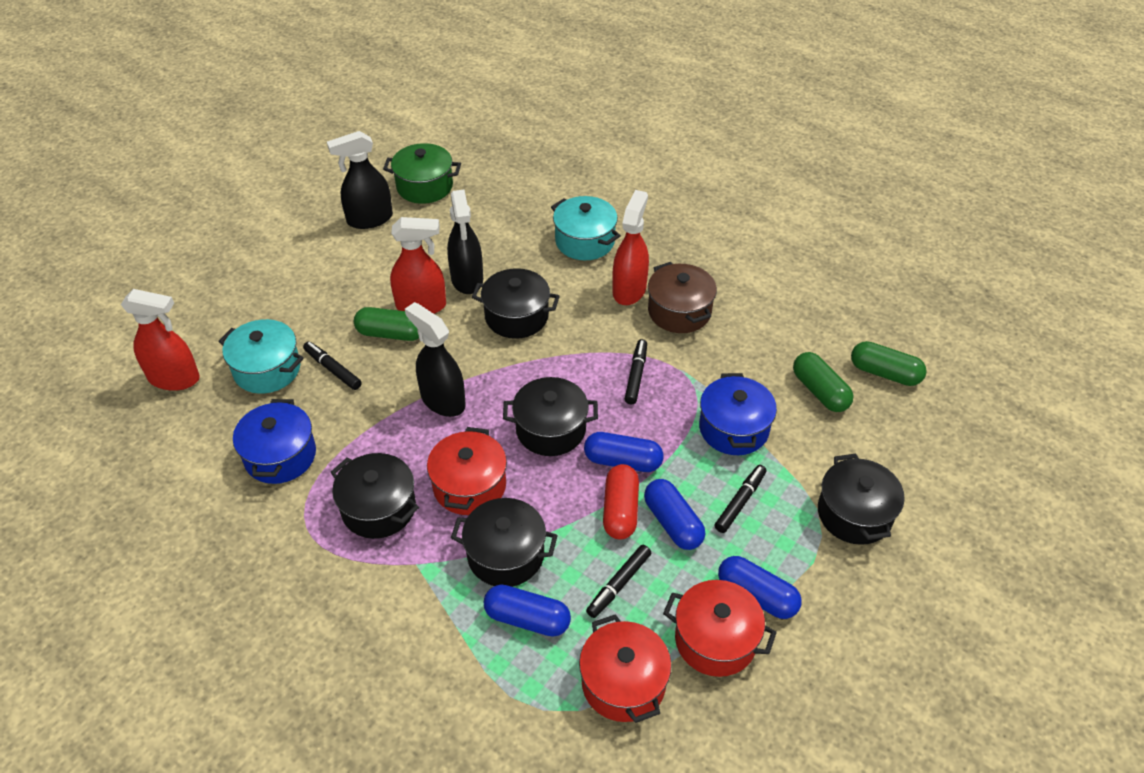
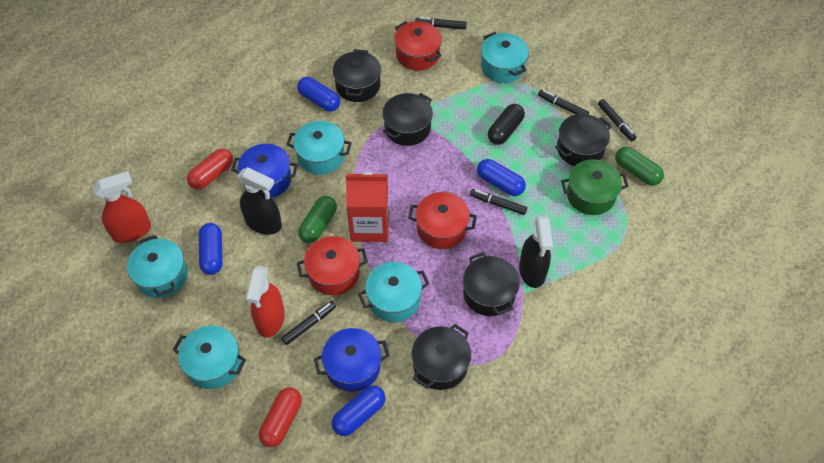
black capsule: none = 0 -> [488,104,525,145] = 1
black marker: [303,342,362,390] [586,545,651,618] [625,339,647,404] [714,465,767,533] = 4 -> [281,301,336,345] [415,17,467,30] [470,189,527,215] [538,90,589,115] [598,99,637,142] = 5
black spray bottle: [327,131,393,229] [405,302,466,417] [447,190,483,294] = 3 -> [237,167,282,235] [519,216,553,288] = 2
brown pot: [648,262,717,333] = 1 -> none = 0
green capsule: [354,307,419,341] [793,352,854,412] [851,341,927,386] = 3 -> [298,196,337,243] [615,147,664,186] = 2
red capsule: [603,464,639,539] = 1 -> [187,149,233,190] [259,387,302,447] = 2
red carton: none = 0 -> [346,171,389,242] = 1
red spray bottle: [121,289,200,391] [390,217,446,314] [612,190,649,305] = 3 -> [93,171,151,243] [246,266,285,338] = 2
turquoise pot: [218,319,304,394] [551,196,621,260] = 2 -> [127,235,188,298] [173,326,246,389] [286,121,352,175] [358,262,430,322] [481,32,529,83] = 5

